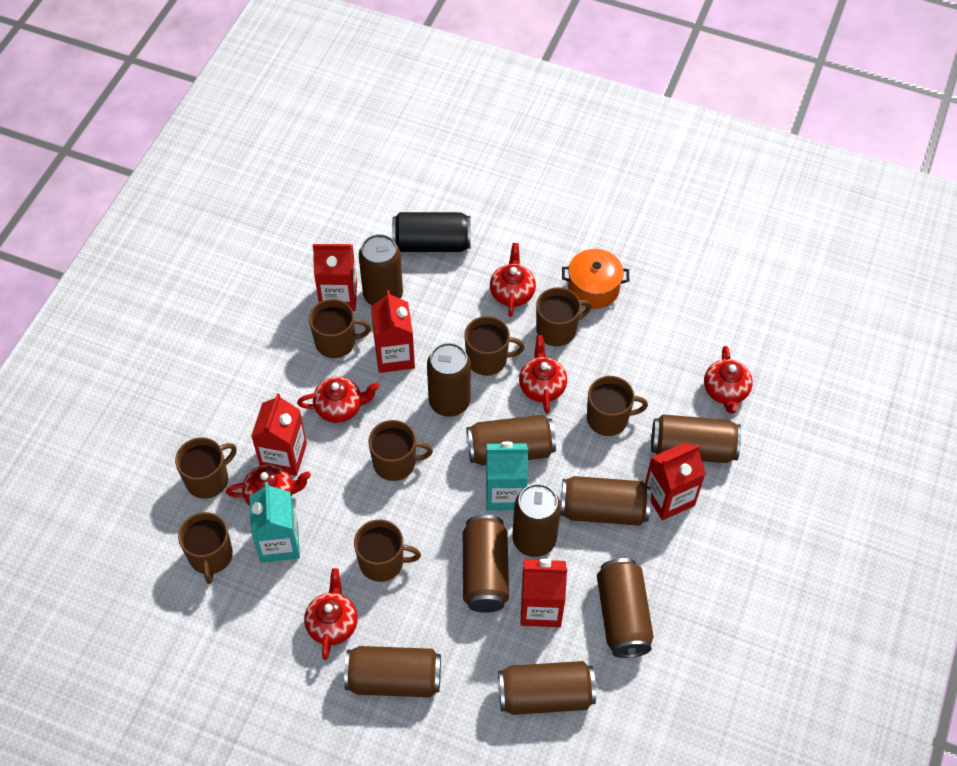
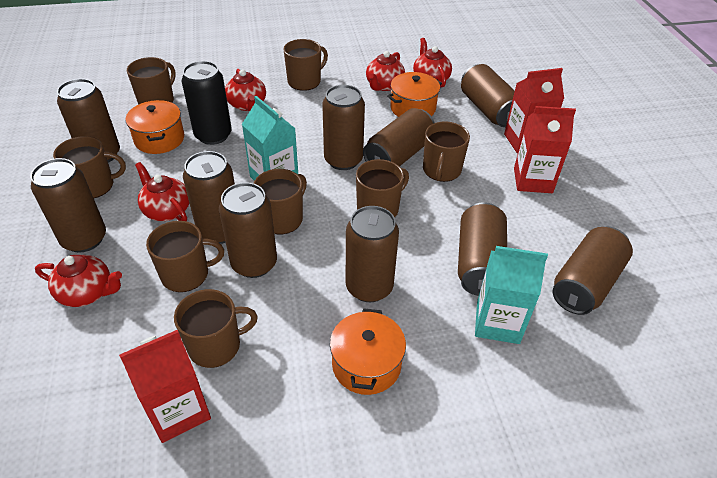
orange pot: [562,249,629,309] = 1 -> [125,100,184,154] [330,308,406,395] [387,72,442,117] = 3
red carton: [251,393,307,476] [313,244,357,311] [371,290,415,373] [521,559,567,627] [645,442,706,520] = 5 -> [119,330,211,443] [504,68,564,154] [514,106,576,193] = 3
red teapot: [226,464,311,506] [297,377,379,423] [304,568,358,660] [490,243,536,317] [519,335,567,414] [704,346,753,414] = 6 -> [35,255,122,307] [135,162,189,222] [225,69,266,111] [366,51,405,91] [413,38,452,88] = 5

